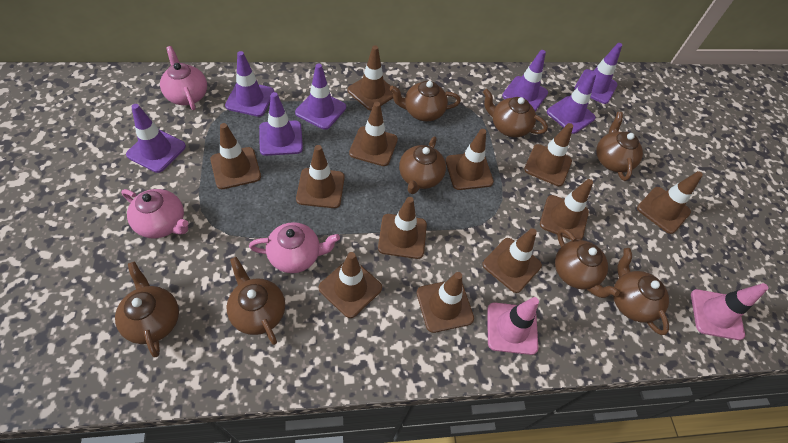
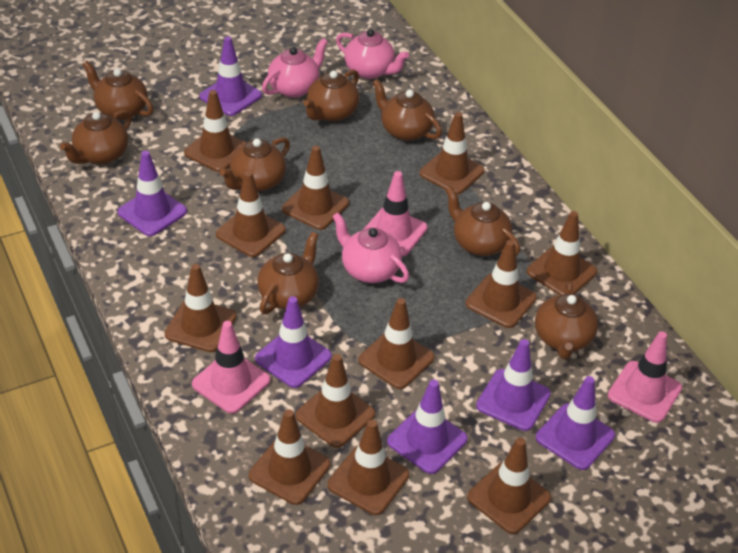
pink traffic cone: [487,297,539,355] [691,283,768,340] = 2 -> [192,321,270,414] [363,171,428,256] [608,331,682,423] = 3
purple traffic cone: [126,104,186,173] [225,51,274,117] [259,92,303,156] [295,63,346,130] [502,50,548,111] [547,71,596,134] [574,43,622,104] = 7 -> [117,151,187,236] [200,36,262,116] [255,296,332,388] [387,379,468,474] [476,339,551,431] [536,376,615,470] = 6

